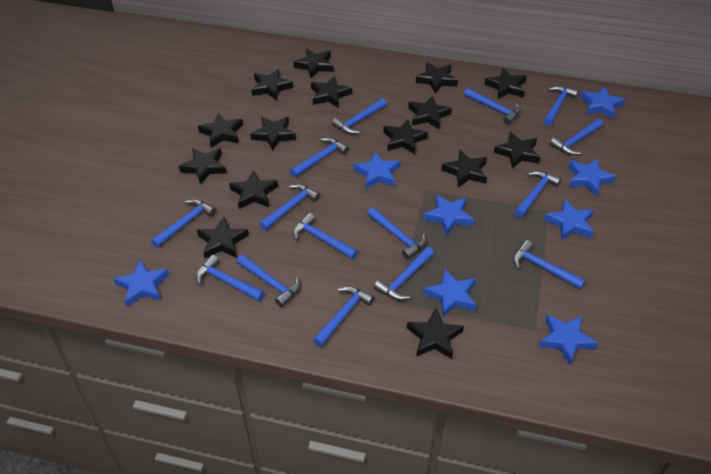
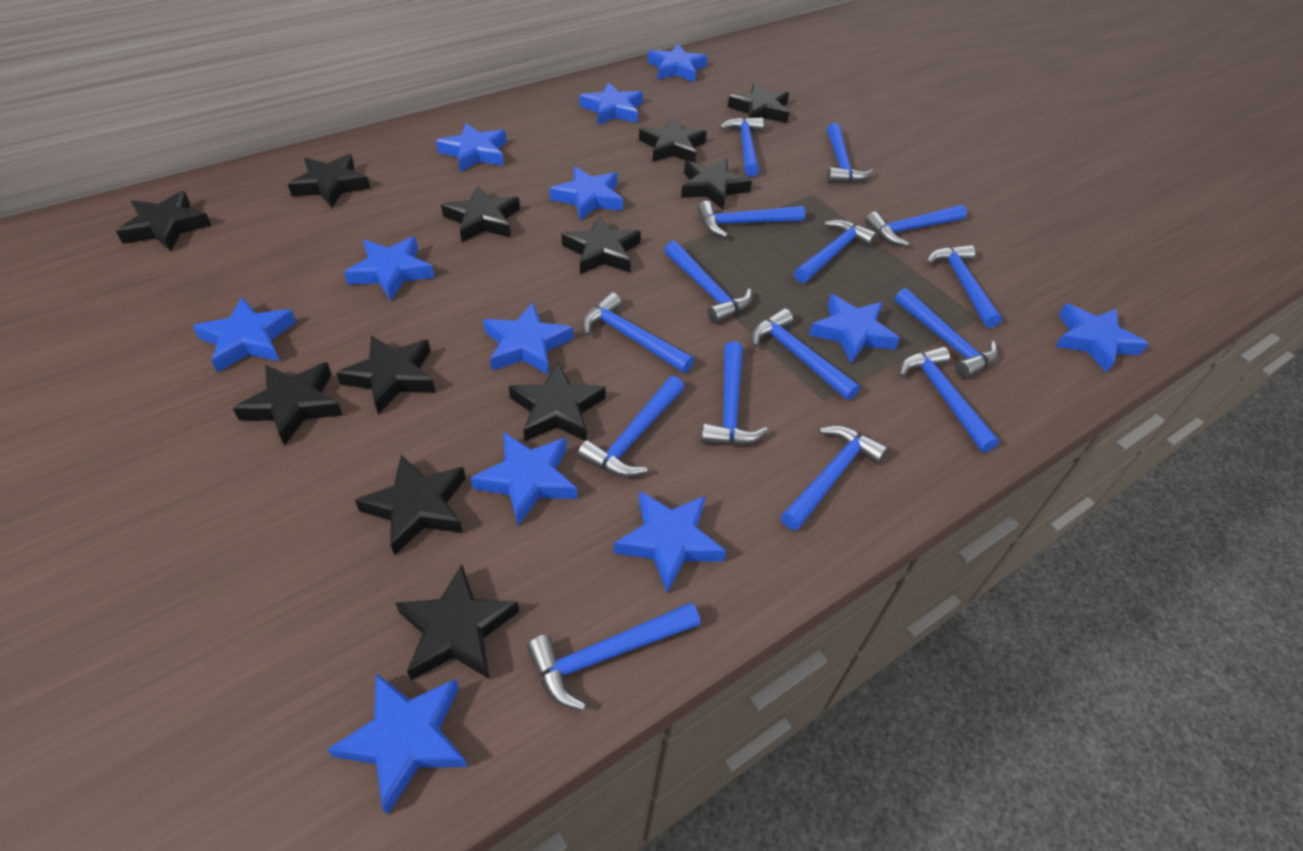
black star: [179,148,227,185] [197,217,249,258] [198,113,243,148] [229,170,278,209] [250,117,296,151] [252,69,293,101] [293,48,334,78] [311,76,352,108] [383,120,428,154] [407,308,464,359] [408,96,452,129] [416,63,458,93] [441,150,487,187] [485,68,527,99] [494,132,540,169] = 15 -> [116,191,212,251] [233,362,342,446] [288,154,371,208] [336,335,435,414] [355,455,466,556] [395,564,519,680] [441,186,520,242] [509,362,606,441] [562,216,641,274] [639,117,707,163] [681,158,752,210] [728,83,789,123] = 12
blue star: [113,260,169,307] [354,152,400,189] [424,194,474,235] [424,269,477,317] [538,314,598,365] [544,199,594,241] [568,158,616,196] [580,86,625,119] = 8 -> [193,297,296,373] [327,673,468,815] [344,237,435,300] [436,123,507,172] [471,432,577,525] [483,303,573,375] [549,166,623,221] [580,82,643,125] [614,491,726,593] [648,44,707,82] [809,294,900,364] [1055,304,1148,373] = 12

